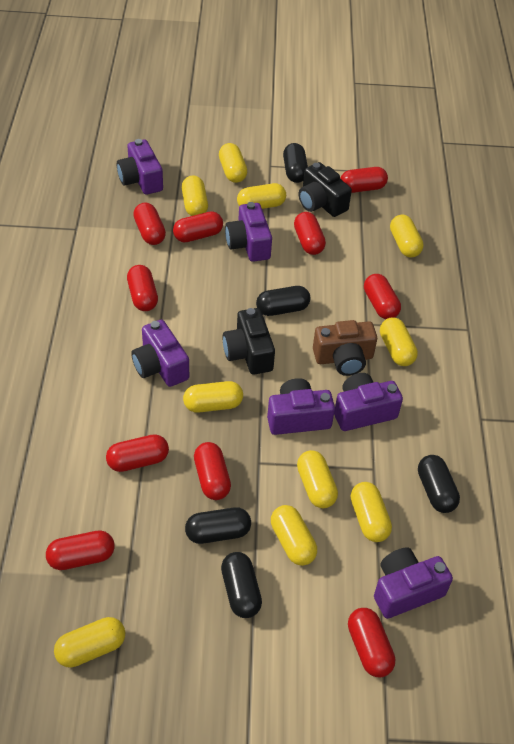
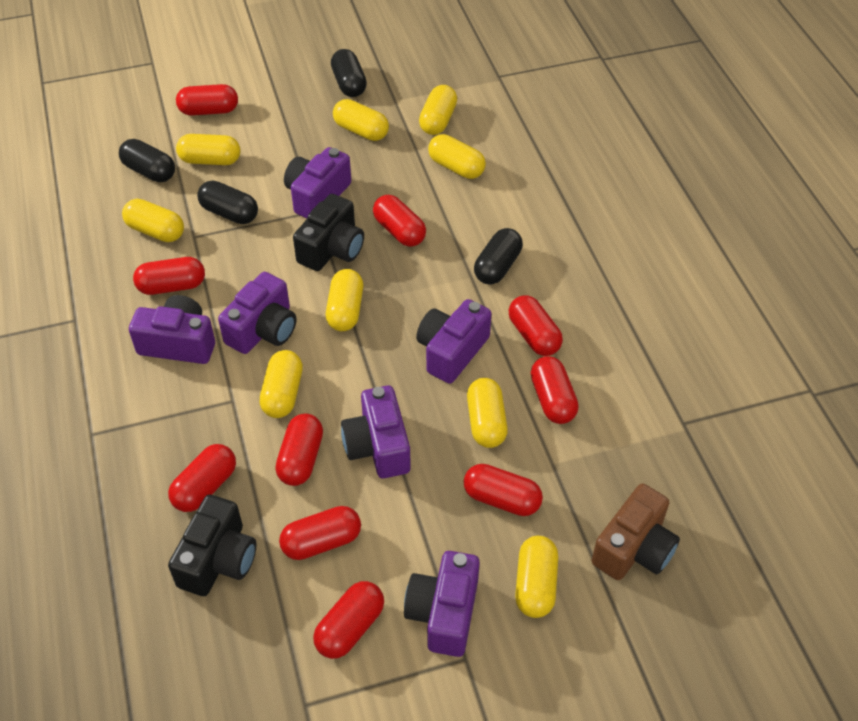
black capsule: [185,507,251,544] [221,552,262,618] [256,286,311,316] [283,143,308,183] [418,455,460,513] = 5 -> [119,139,175,182] [197,180,258,224] [331,49,367,97] [474,228,523,284] = 4
yellow capsule: [54,617,125,668] [182,176,208,216] [183,381,243,413] [219,143,247,183] [237,183,286,209] [271,505,317,566] [297,450,338,508] [351,482,392,542] [380,317,418,366] [390,215,424,257] = 10 -> [122,199,184,242] [176,134,240,165] [259,350,303,418] [326,269,363,331] [333,99,389,141] [419,85,457,135] [428,134,486,179] [467,378,508,448] [515,536,558,618] = 9

